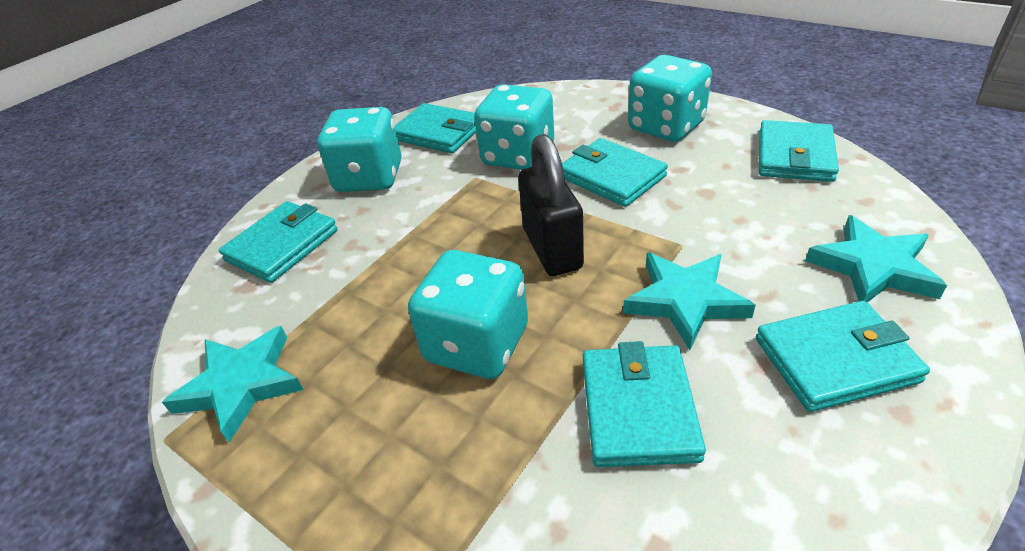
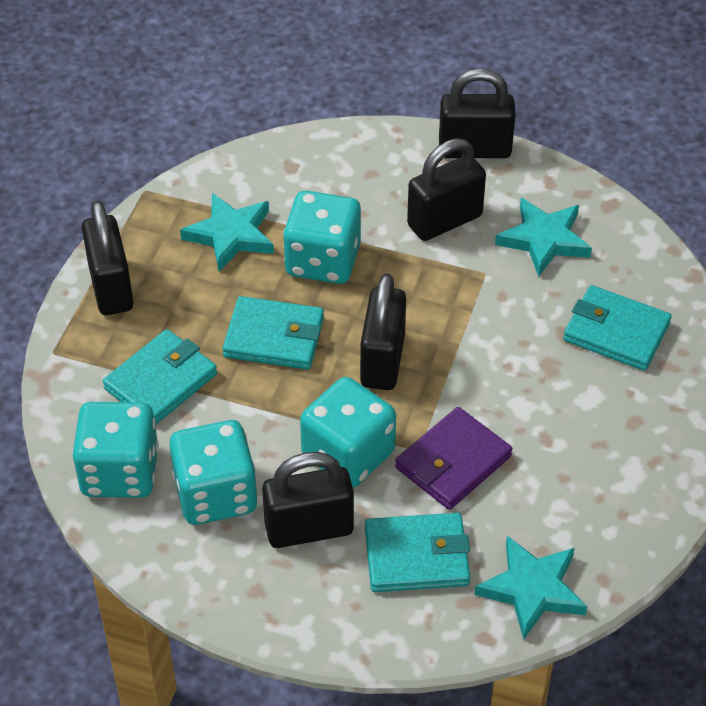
black padlock: [518,134,584,276] = 1 -> [82,201,133,315] [262,452,354,548] [360,273,406,390] [407,138,486,241] [439,68,516,158] = 5
purple wallet: none = 0 -> [395,407,512,510] = 1
turquoise wallet: [219,201,338,283] [395,103,476,153] [562,138,668,207] [583,341,706,467] [756,301,930,412] [759,120,839,182] = 6 -> [103,329,217,425] [223,296,324,370] [365,513,470,592] [563,285,672,371] = 4

